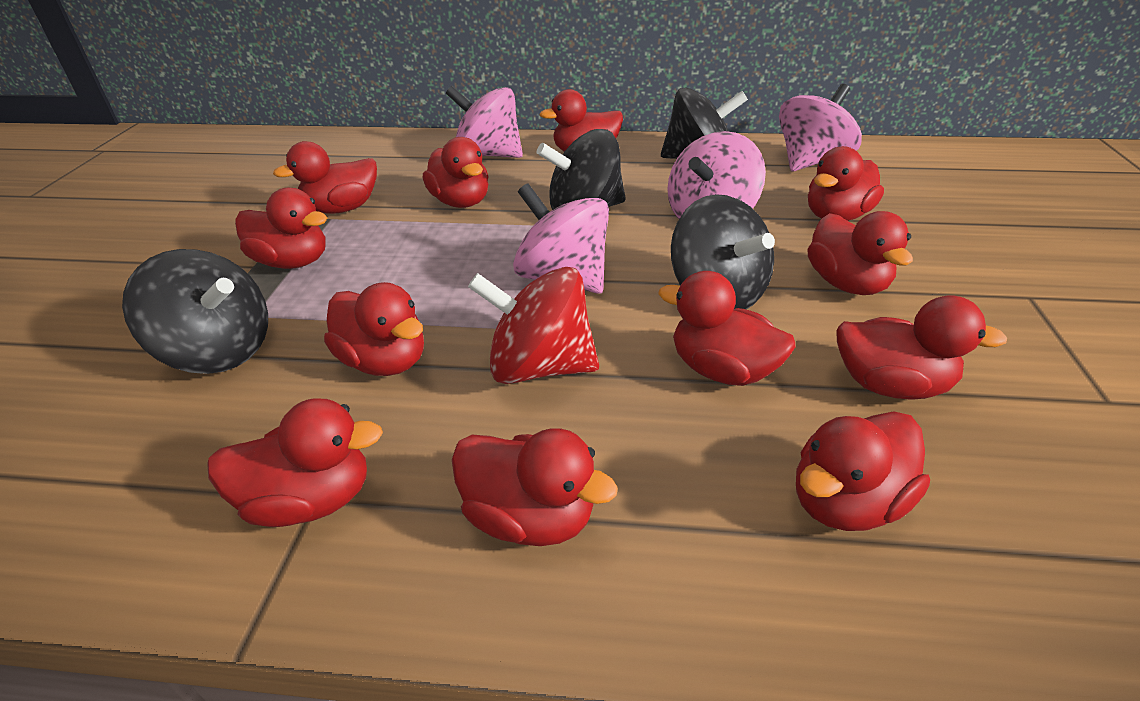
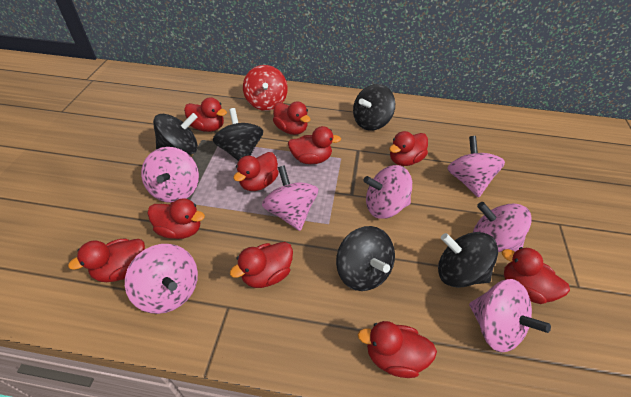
black spinning top: [122,249,268,374] [537,129,626,210] [661,87,748,159] [671,194,775,309] = 4 -> [153,113,198,155] [213,108,263,161] [336,226,395,291] [353,84,395,131] [438,232,498,288] = 5
pink spinning top: [446,86,523,158] [513,184,609,294] [667,131,766,219] [779,84,862,171] = 4 -> [125,244,198,314] [141,147,199,203] [262,165,318,231] [363,165,412,219] [447,136,505,197] [469,279,551,352] [473,202,532,252] = 7
red duck: [207,398,383,527] [235,188,327,269] [273,141,377,214] [324,282,424,376] [423,137,488,208] [452,428,618,546] [540,89,623,152] [658,271,795,386] [796,411,930,531] [807,211,913,295] [808,146,884,221] [836,295,1007,400] = 12 -> [68,239,145,282] [147,198,205,239] [184,97,227,132] [230,242,293,288] [233,152,279,191] [273,101,310,135] [288,126,341,164] [358,321,437,378] [389,131,428,166] [502,247,570,304] = 10

